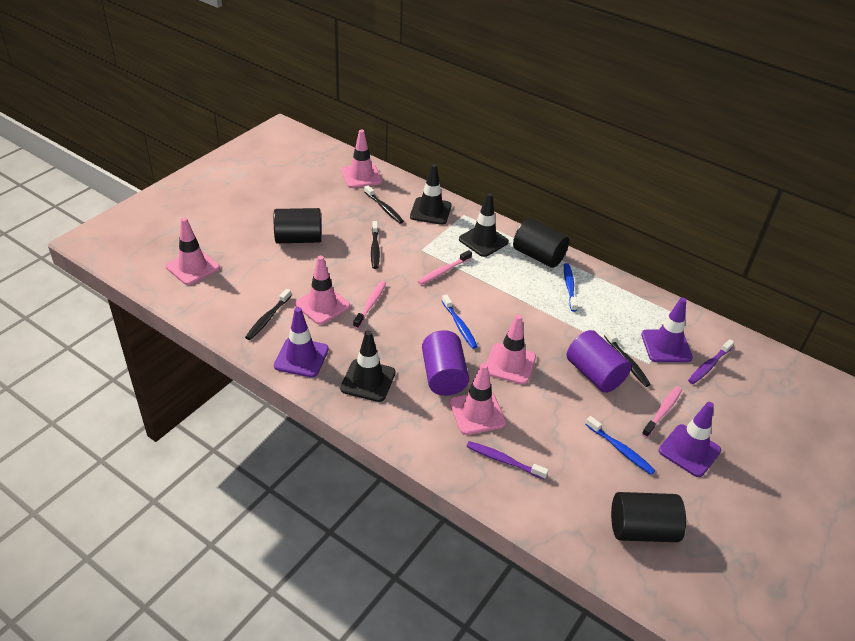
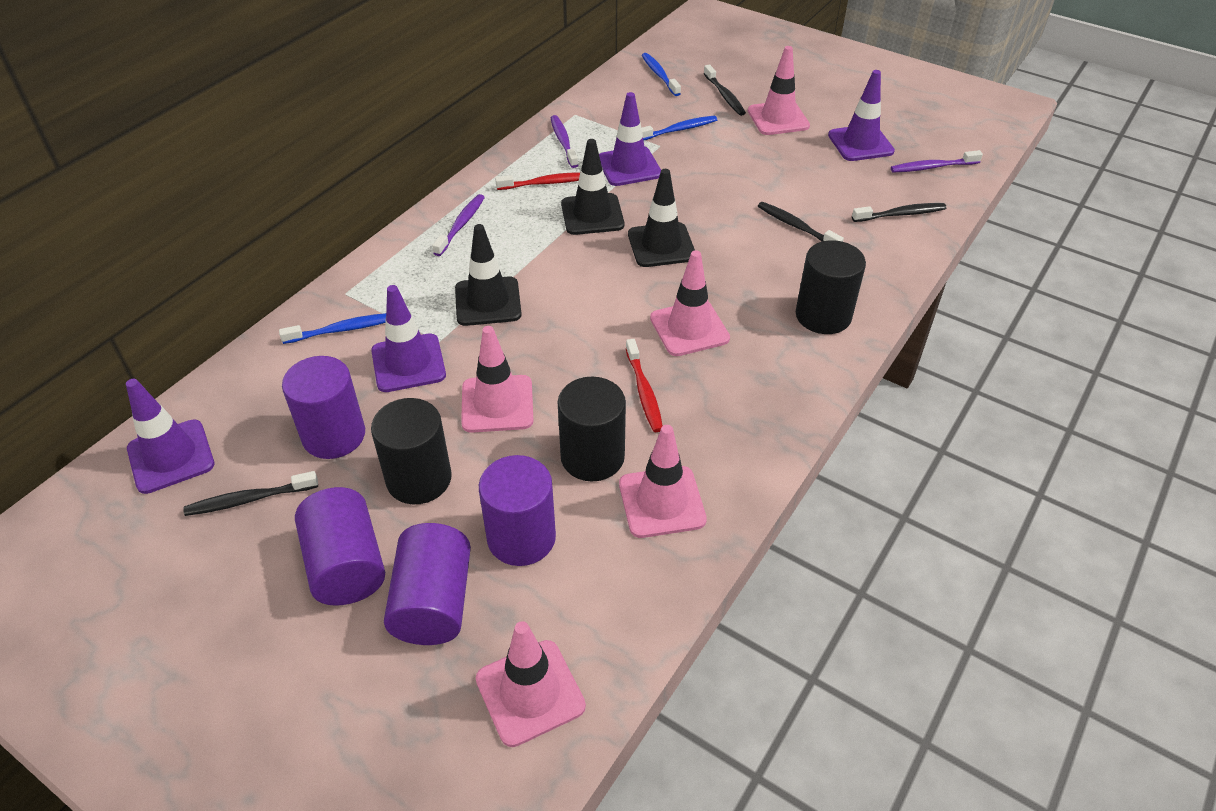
pink toothbrush: [353,281,386,329] [418,250,472,285] [642,386,682,438] = 3 -> none = 0
purple cylinder: [422,330,469,396] [567,330,631,393] = 2 -> [282,356,365,459] [295,487,385,606] [384,523,471,645] [479,455,556,566] = 4
purple toothbrush: [466,441,548,480] [688,339,734,384] = 2 -> [432,194,485,256] [551,115,578,168] [891,150,983,173] = 3
purple traffic cone: [274,307,329,377] [641,297,693,362] [659,402,721,477] = 3 -> [126,379,214,494] [371,285,446,392] [599,92,661,186] [828,70,895,161] = 4
red toothbrush: none = 0 -> [495,172,580,190] [626,339,663,432] = 2

